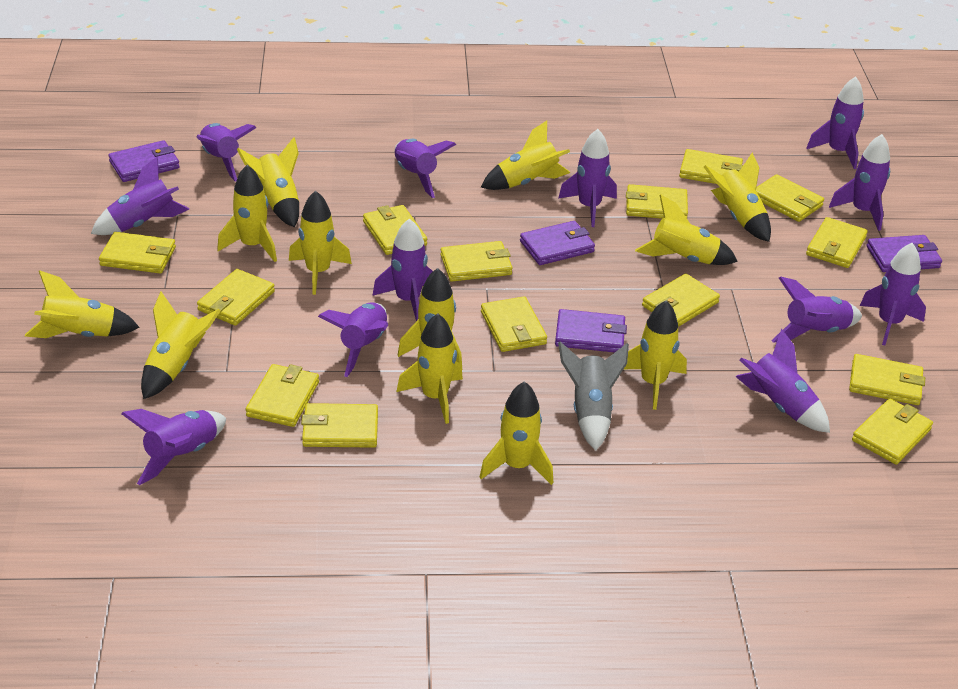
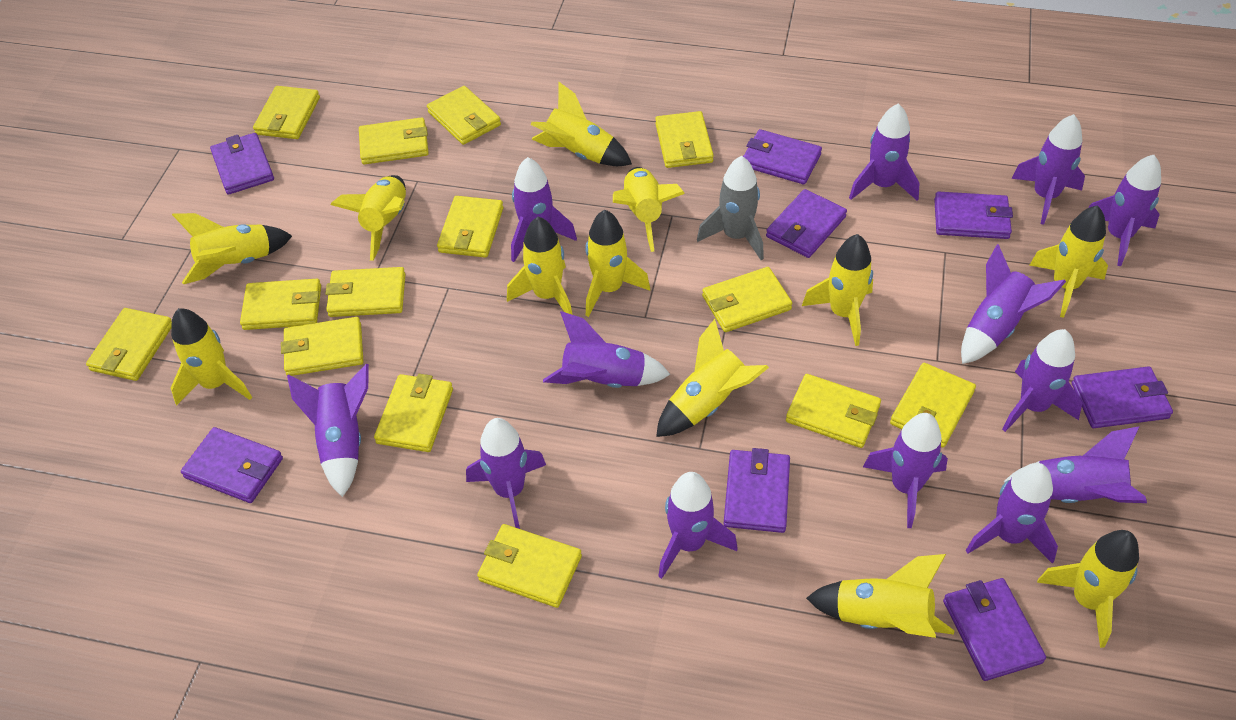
purple rocket: [91,157,189,235] [121,409,226,485] [197,123,256,182] [318,302,388,377] [372,219,433,321] [395,139,456,198] [559,129,617,227] [735,329,830,433] [771,276,862,343] [806,77,864,169] [829,134,890,231] [860,243,926,345] = 12 -> [287,364,369,497] [466,418,546,529] [511,157,577,262] [543,311,670,388] [658,472,738,579] [849,103,919,201] [863,413,948,528] [961,244,1066,364] [966,463,1058,564] [1002,329,1082,432] [1003,426,1147,503] [1011,114,1085,225] [1088,155,1161,266] = 13
purple wallet: [108,140,180,182] [520,221,595,265] [555,309,627,352] [866,235,942,272] = 4 -> [181,427,283,503] [210,133,274,195] [724,448,790,533] [743,129,822,184] [766,189,847,258] [934,191,1013,239] [943,578,1046,681] [1072,366,1173,428] = 8

